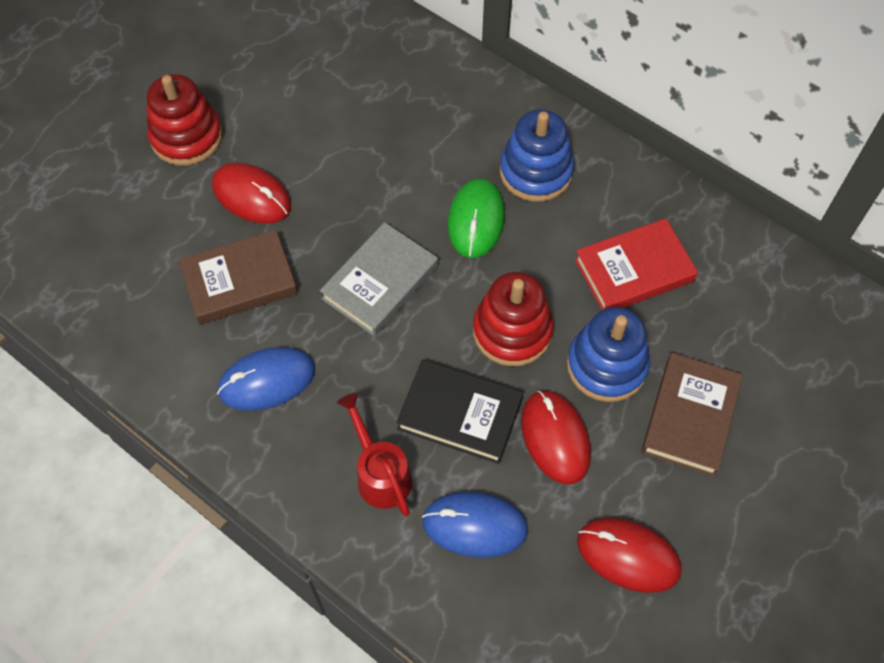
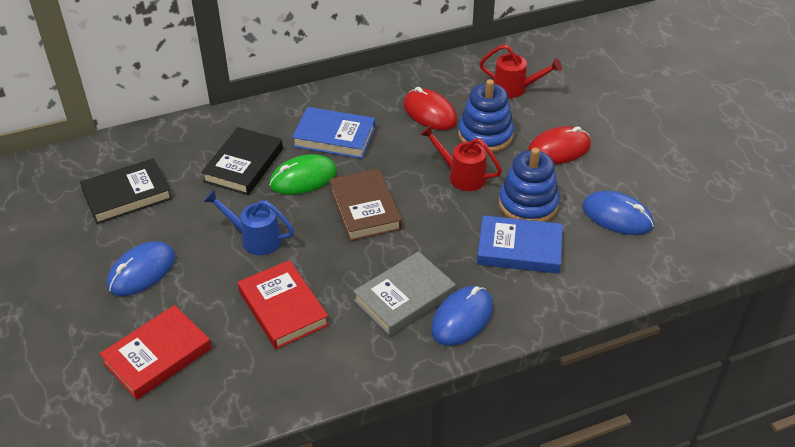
black book: [396,359,523,464] = 1 -> [80,158,172,224] [201,127,283,195] = 2
blue book: none = 0 -> [292,107,375,159] [477,215,563,274] = 2
blue mouse: [217,347,315,411] [422,492,528,558] = 2 -> [107,241,175,296] [431,286,493,346] [582,191,654,235] = 3
blue watering can: none = 0 -> [203,190,294,255] = 1
brown book: [179,230,298,325] [641,353,743,477] = 2 -> [329,169,402,241] = 1
red book: [575,218,698,310] = 1 -> [99,305,212,400] [238,260,329,349] = 2
red mouse: [212,162,291,224] [521,390,591,485] [577,518,682,593] = 3 -> [403,87,457,130] [528,126,591,164] = 2
red stacking toy: [147,74,223,166] [473,272,554,367] = 2 -> none = 0
red watering can: [337,393,412,517] = 1 -> [420,125,502,191] [479,44,562,98] = 2

